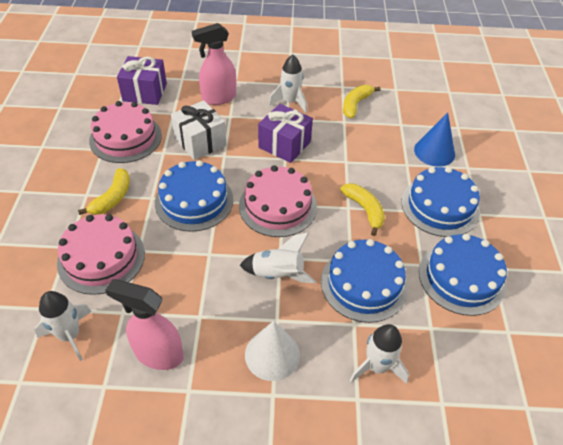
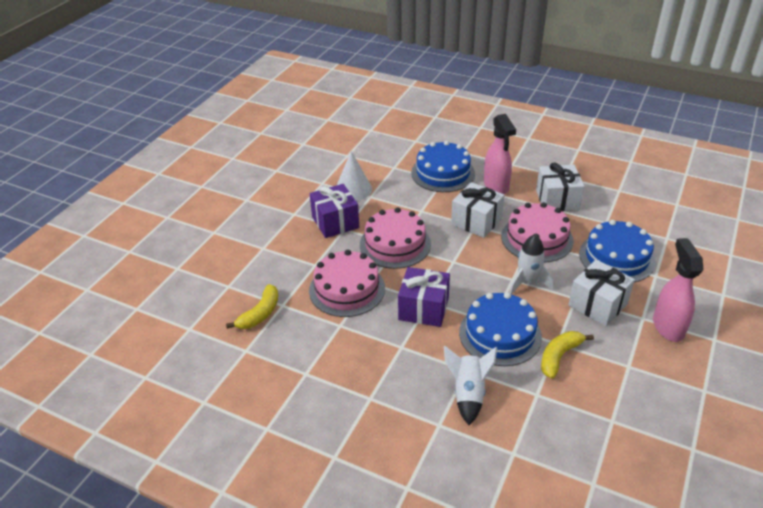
blue cake: [155,160,233,232] [321,239,408,323] [402,167,480,237] [419,233,507,316] = 4 -> [411,141,475,192] [459,292,542,366] [579,220,656,282] = 3
blue cone: [414,112,455,167] = 1 -> none = 0
white gift: [171,100,226,160] = 1 -> [451,182,504,238] [536,163,584,211] [568,260,635,326] = 3
white rocket: [35,291,92,361] [240,233,316,283] [269,54,307,113] [349,324,409,384] = 4 -> [444,346,497,425] [509,235,553,294] = 2
yellow banana: [78,168,130,215] [340,183,385,236] [343,85,381,118] = 3 -> [226,284,278,329] [541,331,594,379] = 2

